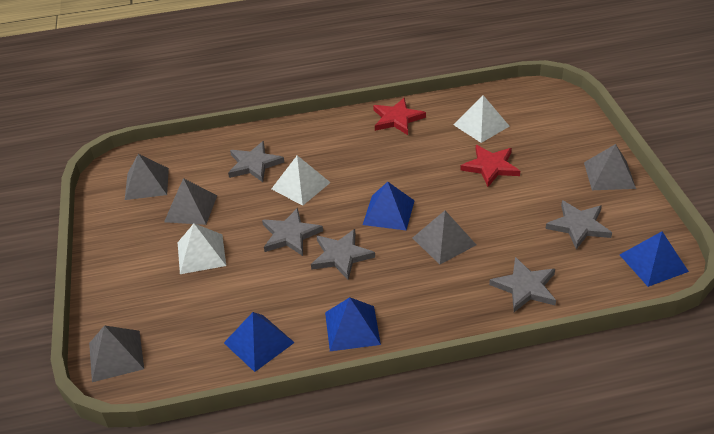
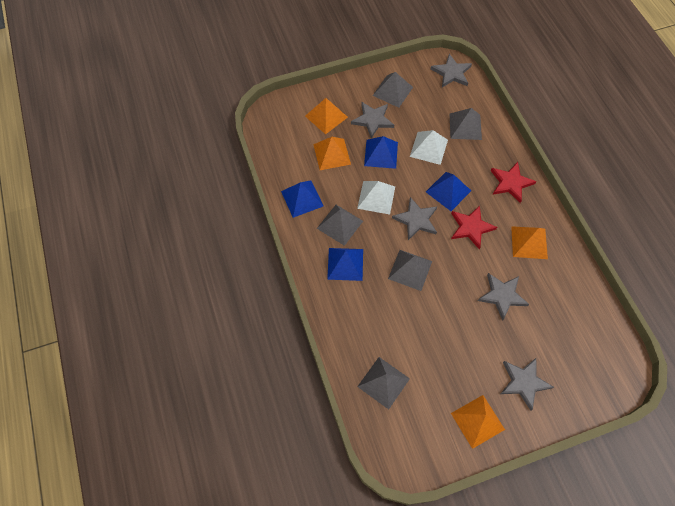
orange pyramid: none = 0 -> [305,98,348,134] [313,137,351,170] [451,395,505,449] [511,226,548,259] = 4
white pyramid: [178,223,226,274] [271,155,331,206] [453,95,510,143] = 3 -> [357,181,395,215] [410,130,448,165] = 2

